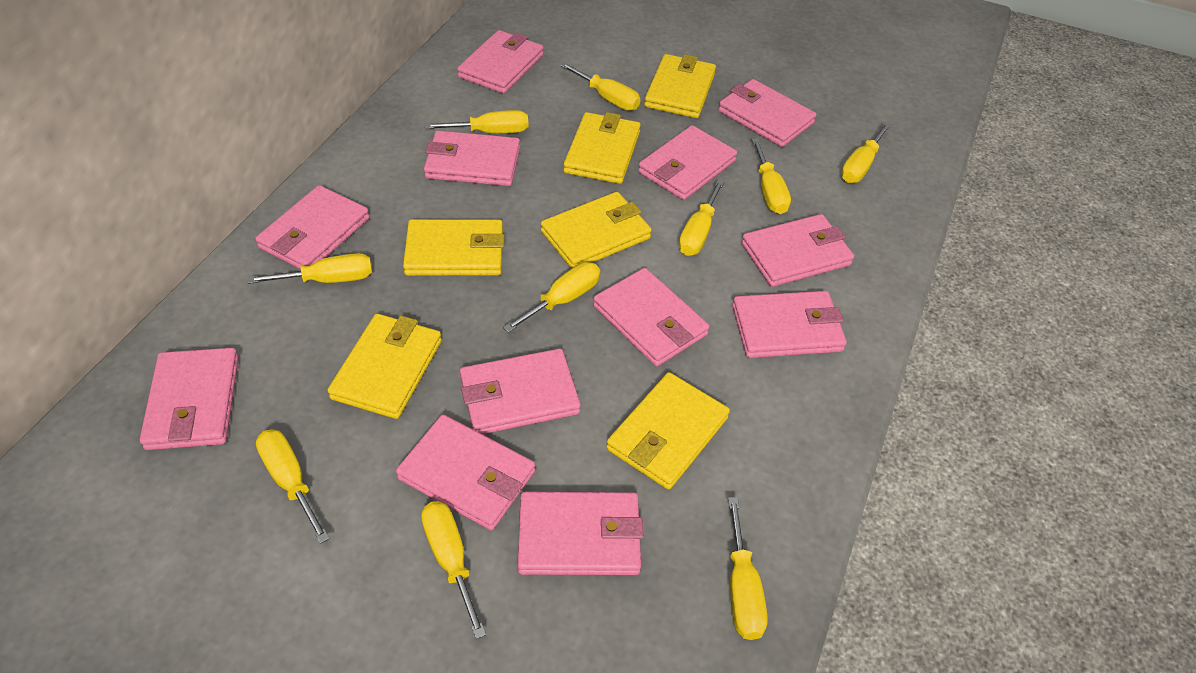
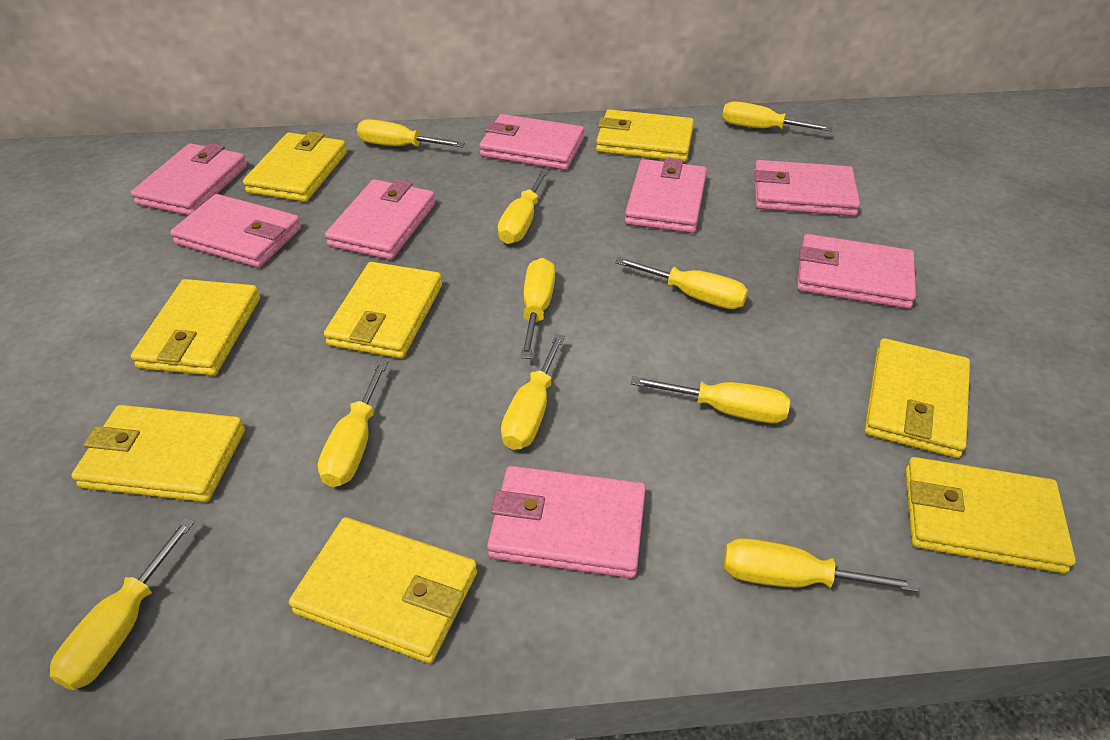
pink wallet: [140,348,239,450] [255,185,370,270] [396,415,535,530] [424,131,520,186] [457,30,544,94] [460,349,581,434] [518,492,644,575] [593,268,710,367] [638,125,737,200] [718,79,817,147] [732,291,847,358] [741,214,854,287] = 12 -> [131,143,247,216] [170,194,301,268] [325,179,435,260] [479,114,584,170] [487,466,646,578] [625,158,707,233] [754,160,860,216] [797,234,916,309] = 8
yellow wallet: [328,314,442,419] [403,219,504,276] [541,192,652,269] [564,112,641,184] [606,372,730,490] [644,54,716,118] = 6 -> [71,405,245,502] [131,279,260,376] [243,131,347,202] [289,517,477,664] [324,262,442,359] [596,109,694,162] [864,338,970,458] [905,457,1076,574] = 8

